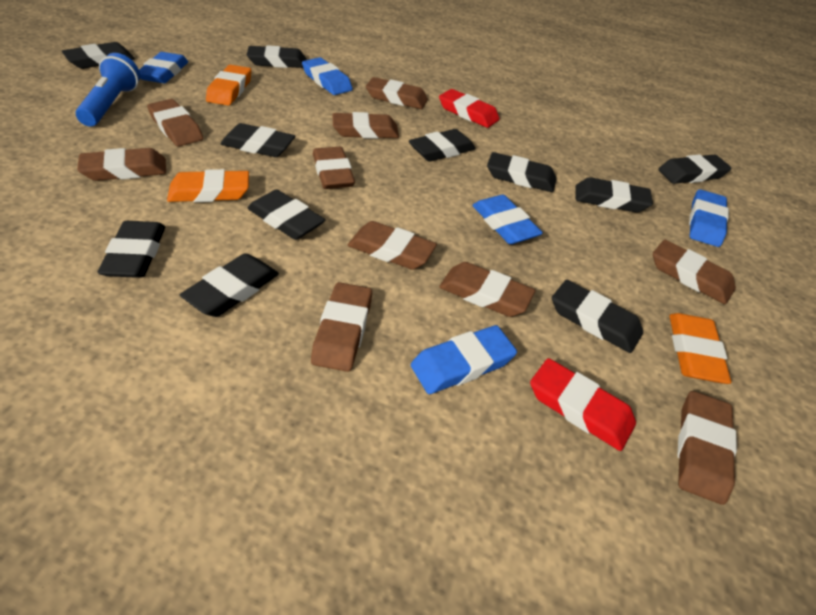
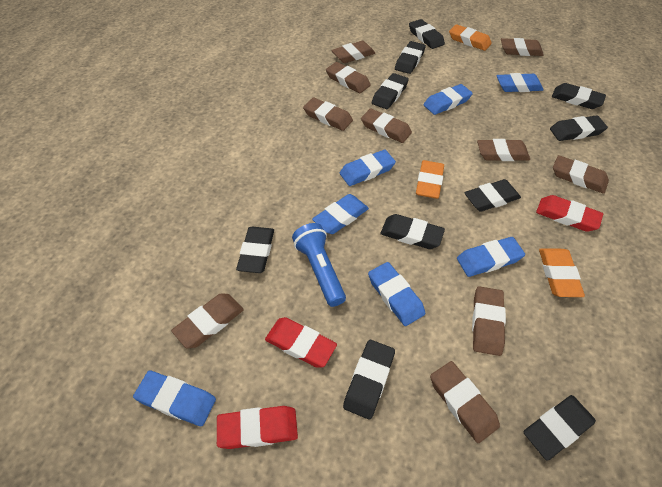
black eraser: [62,42,135,69] [98,221,165,278] [180,253,279,317] [220,123,295,157] [247,45,307,68] [248,190,325,240] [409,129,476,162] [487,152,556,192] [552,280,643,353] [575,177,653,213] [658,154,732,184] = 11 -> [236,227,274,273] [343,340,395,420] [372,73,409,109] [380,214,445,249] [395,41,426,74] [409,19,445,49] [465,179,521,212] [524,395,596,461] [550,115,608,141] [552,83,606,109] = 10
blue eraser: [139,52,188,83] [302,57,353,95] [411,325,517,394] [472,195,543,244] [689,189,729,247] = 5 -> [133,370,216,426] [312,194,369,234] [340,150,396,186] [368,262,425,326] [424,84,473,115] [457,237,525,277] [497,73,544,92] = 7
red eraser: [439,89,499,128] [530,358,636,451] = 2 -> [217,406,298,449] [265,317,337,368] [536,195,603,232] = 3

